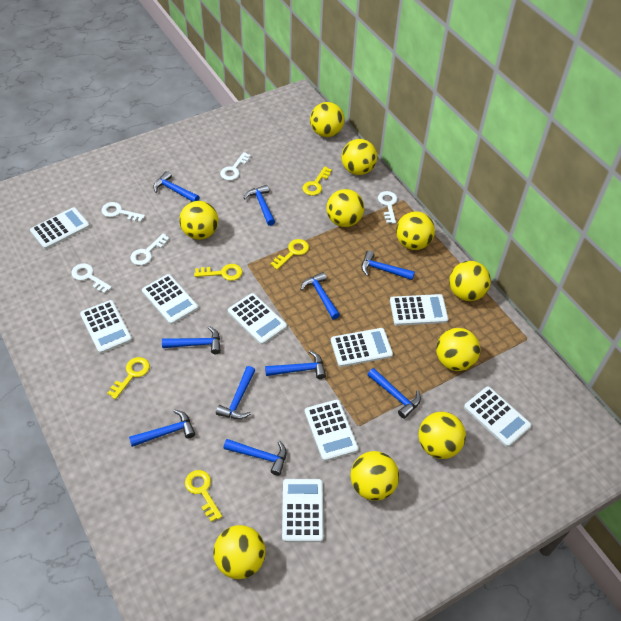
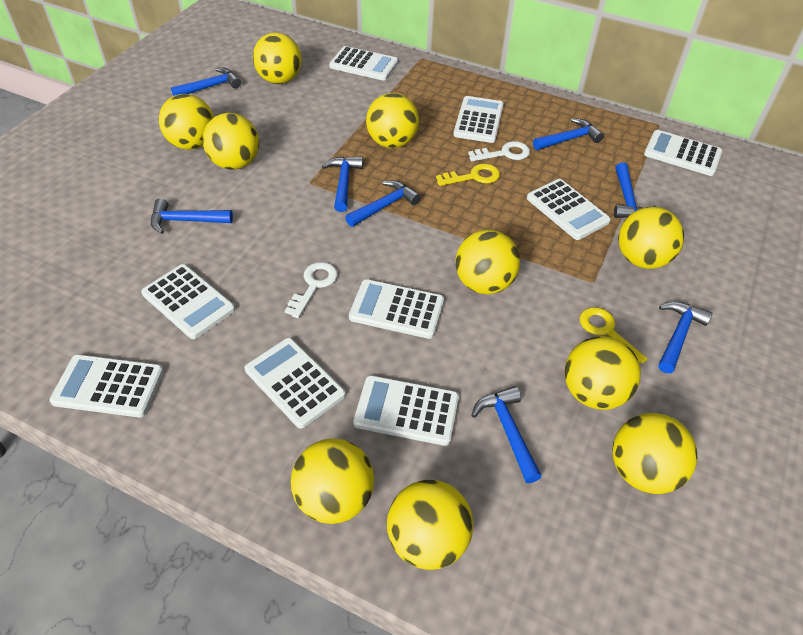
blue hammer: [129,409,195,447] [153,171,200,202] [162,326,221,354] [216,366,255,419] [223,439,287,476] [244,185,275,226] [265,351,326,379] [300,272,340,319] [361,251,415,280] [368,368,421,419] = 10 -> [151,198,233,234] [171,67,241,96] [322,156,363,212] [345,180,421,227] [471,386,542,483] [533,118,604,150] [614,162,656,218] [658,302,713,373] = 8
white key: [71,263,112,294] [101,202,145,222] [130,234,170,265] [220,152,251,181] [378,191,397,224] = 5 -> [285,262,338,318] [468,141,530,161] = 2
yellow key: [107,357,150,399] [185,470,222,522] [194,264,243,281] [271,239,309,270] [303,166,332,196] = 5 -> [436,164,500,186] [579,307,647,363] = 2

